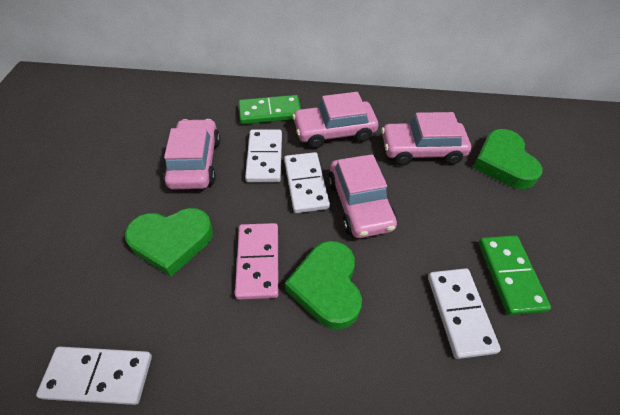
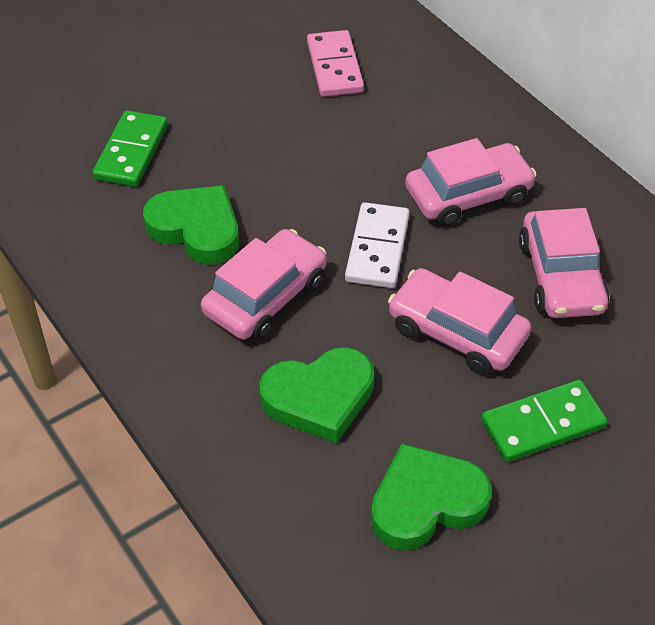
white domino: [36,346,152,405] [245,129,282,183] [284,152,330,213] [428,268,501,359] = 4 -> [345,202,410,288] = 1

